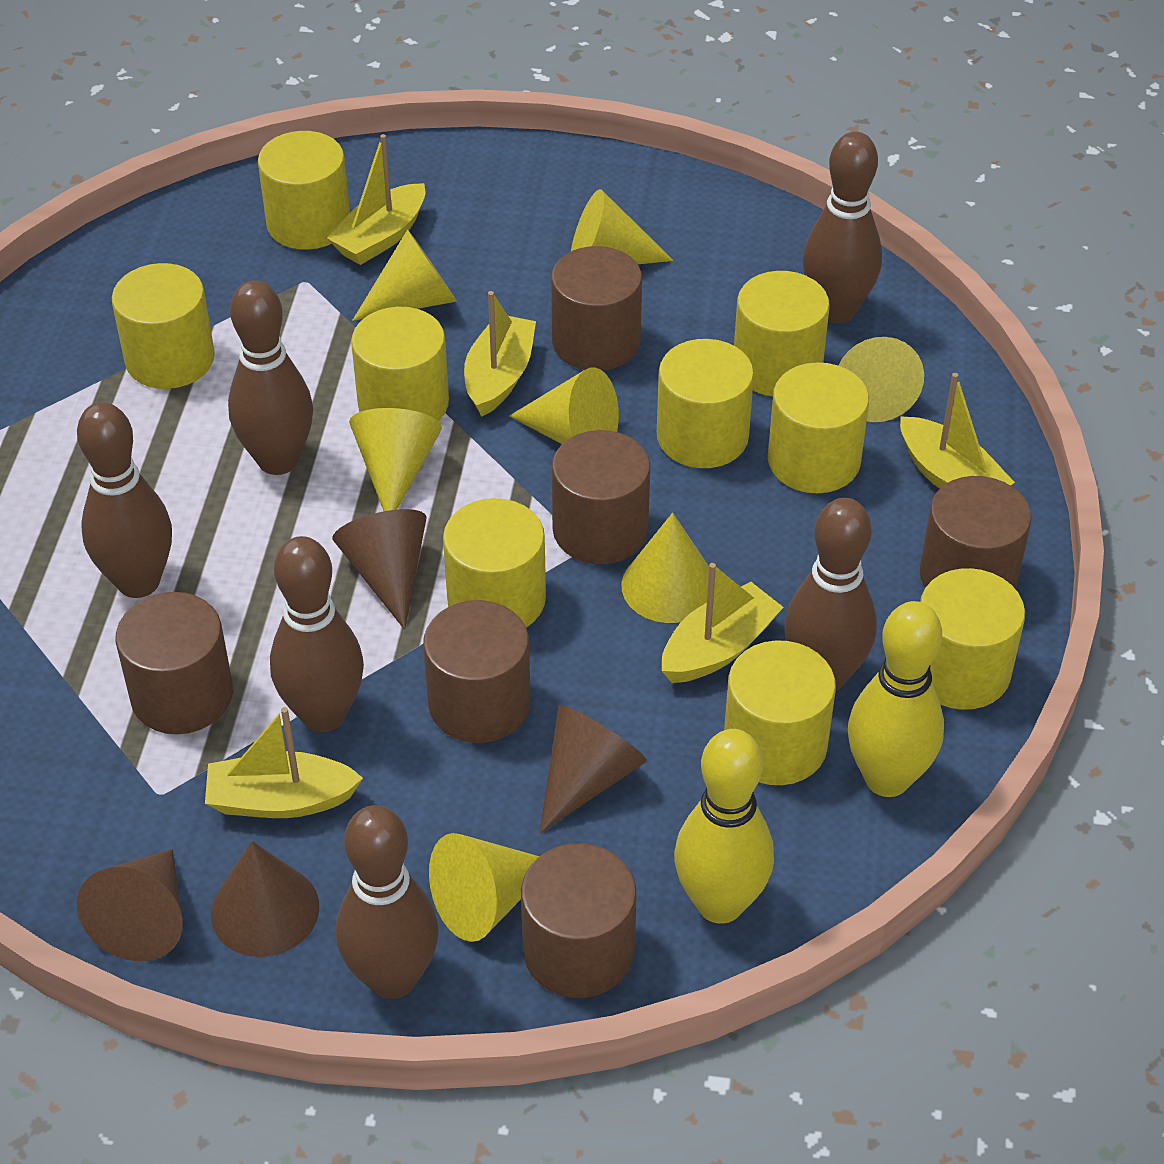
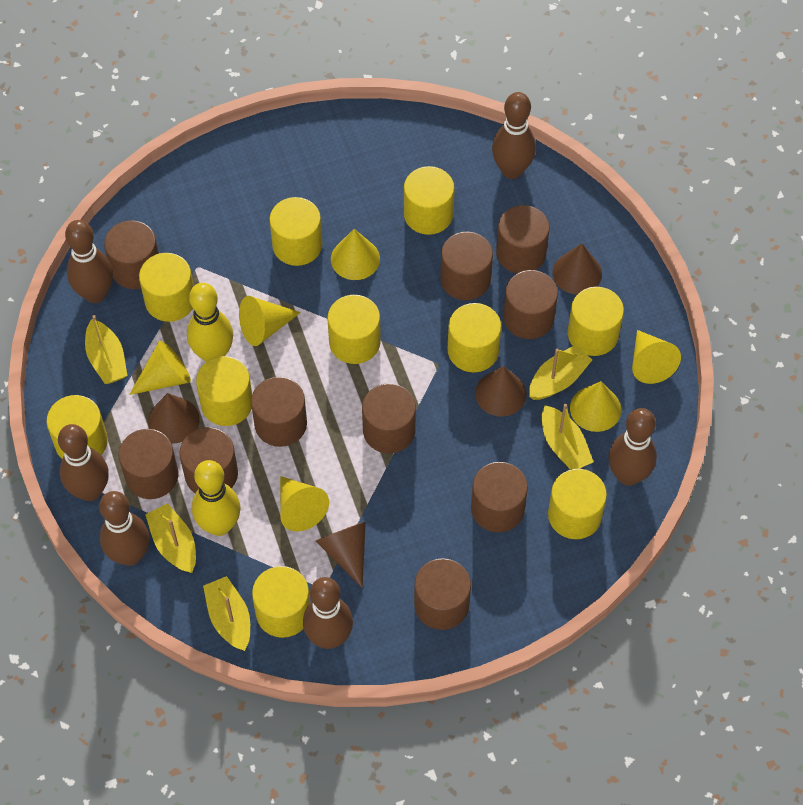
brown cylinder: [116,592,233,734] [423,600,531,743] [521,843,637,998] [551,246,642,371] [552,430,650,564] [920,476,1032,589] = 6 -> [104,221,159,289] [119,429,178,499] [180,427,238,493] [251,377,307,447] [362,383,416,453] [414,558,471,630] [440,232,493,300] [471,462,528,533] [496,205,549,273] [503,270,558,339] = 10
yellow cone: [349,408,442,511] [353,229,457,321] [429,833,539,942] [509,368,619,444] [571,189,673,264] [621,513,709,623] [838,337,924,422] = 7 -> [129,341,191,395] [239,296,301,346] [280,476,329,531] [331,229,380,280] [570,381,621,432] [632,330,681,384] = 6
yellow cylinder: [112,263,215,389] [258,131,350,250] [351,307,449,421] [443,498,546,628] [657,339,754,468] [724,640,836,785] [734,271,830,396] [768,362,869,493] [920,568,1025,710] = 9 -> [47,395,108,459] [139,253,194,322] [196,356,252,426] [252,566,310,638] [269,197,322,266] [327,295,381,364] [404,166,455,235] [448,303,501,373] [548,469,607,539] [568,287,624,356] = 10

